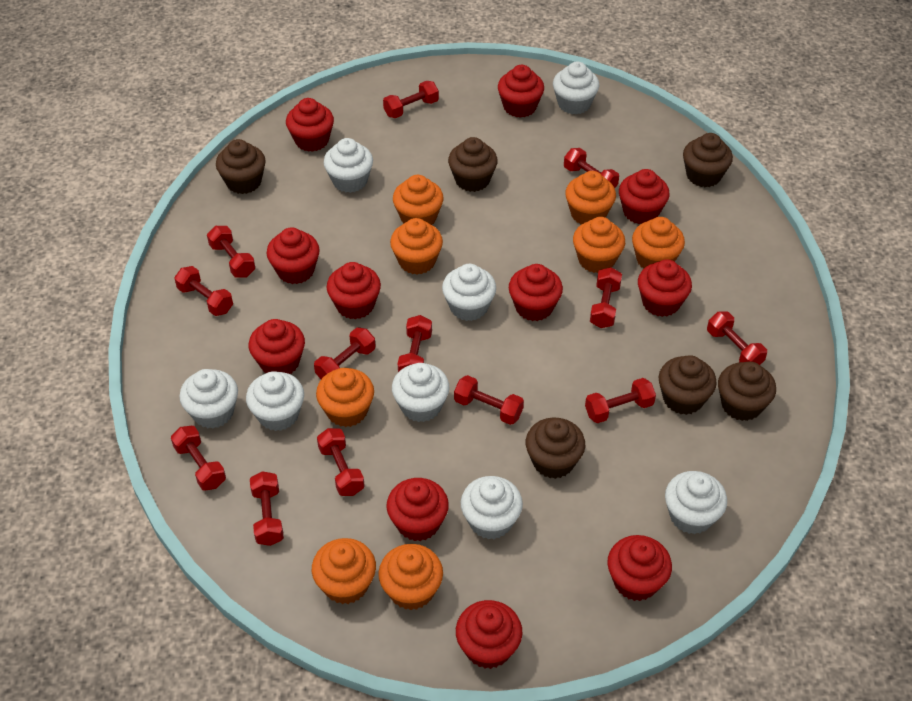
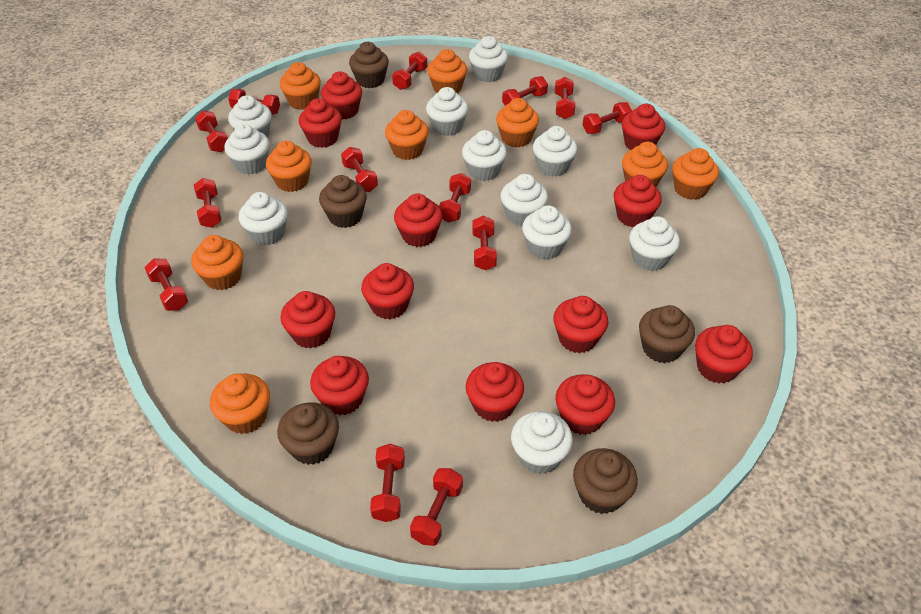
brown cupcake: [216,139,266,194] [448,137,498,192] [526,418,585,479] [659,355,717,415] [683,133,733,188] [718,362,776,421] = 6 -> [277,402,339,465] [319,175,367,228] [349,42,389,88] [573,448,638,514] [639,305,695,363] = 5
orange cupcake: [312,538,376,604] [316,368,374,427] [378,544,443,610] [390,218,443,275] [393,175,444,225] [565,171,616,225] [573,217,625,273] [632,217,685,269] = 8 -> [191,235,243,290] [210,374,270,434] [266,141,312,192] [280,62,321,110] [385,110,429,160] [427,49,467,93] [496,98,539,148] [622,142,668,187] [672,148,719,200] = 9
red cupcake: [249,319,305,374] [267,228,320,284] [286,98,334,152] [326,262,381,319] [387,478,449,541] [456,600,522,669] [498,65,544,118] [509,264,563,321] [607,535,672,601] [619,169,670,224] [638,259,692,317] = 11 -> [280,291,335,349] [299,98,342,148] [310,356,369,415] [321,71,362,120] [361,263,414,319] [394,193,443,247] [465,362,524,422] [553,296,608,353] [555,374,615,435] [614,175,662,227] [622,104,665,150] [695,325,753,383] = 12
white cupcake: [179,369,238,428] [246,371,304,431] [324,138,373,193] [392,363,450,422] [442,264,496,321] [461,476,523,539] [553,62,599,115] [665,471,727,534] = 8 -> [224,124,270,175] [228,95,272,138] [239,192,288,245] [426,87,468,136] [462,130,507,181] [469,36,508,82] [501,174,548,226] [511,411,573,474] [522,205,572,260] [533,126,577,177] [629,216,680,271] = 11

